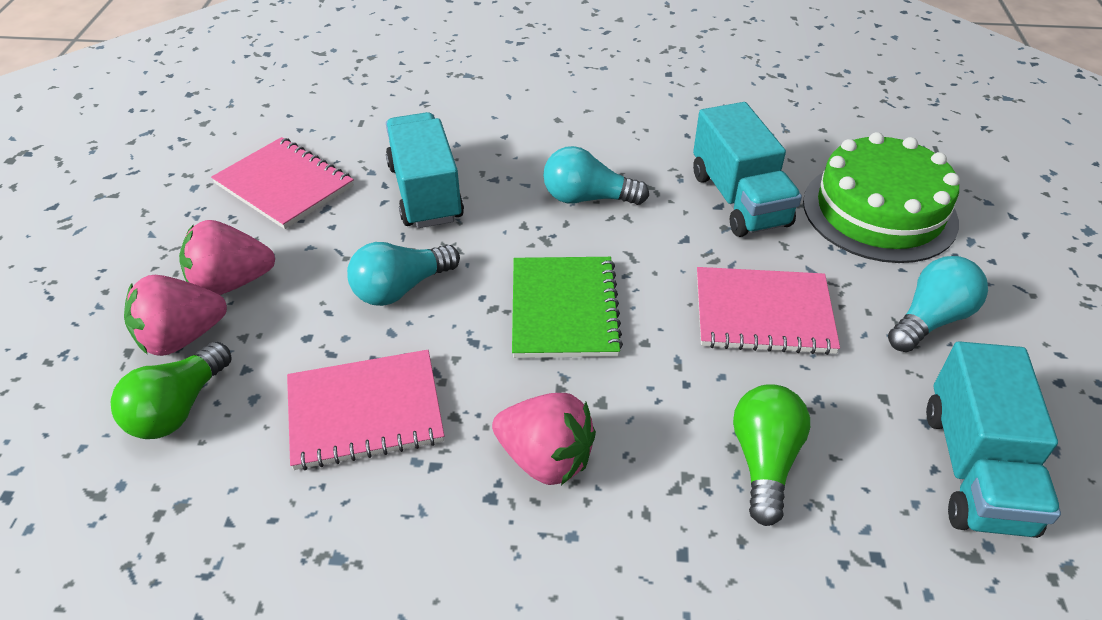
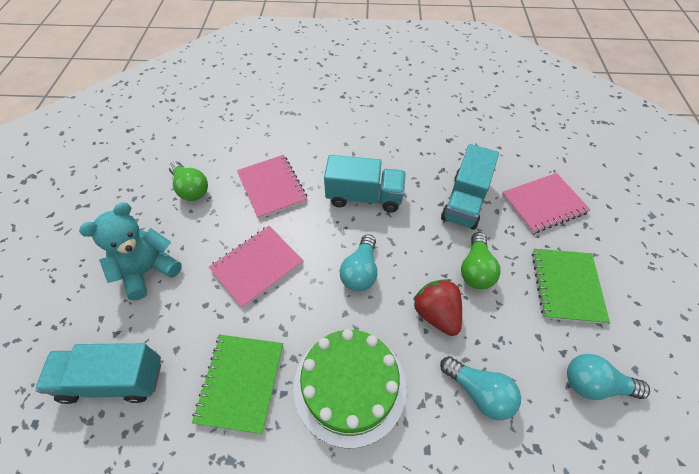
green notebook: [512,257,623,358] = 1 -> [192,335,283,434] [532,249,610,324] = 2
pink strawberry: [124,275,227,356] [179,220,275,295] [492,393,596,485] = 3 -> none = 0
red strawberry: none = 0 -> [413,279,462,336] = 1
turquoise teddy bear: none = 0 -> [79,202,182,301] = 1

